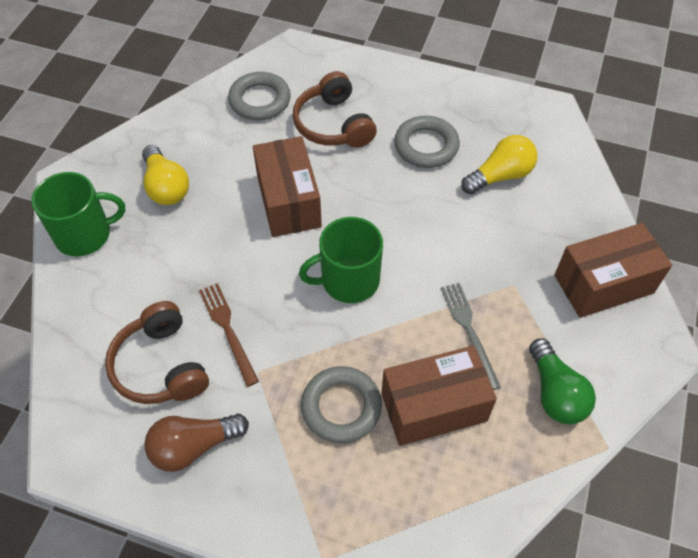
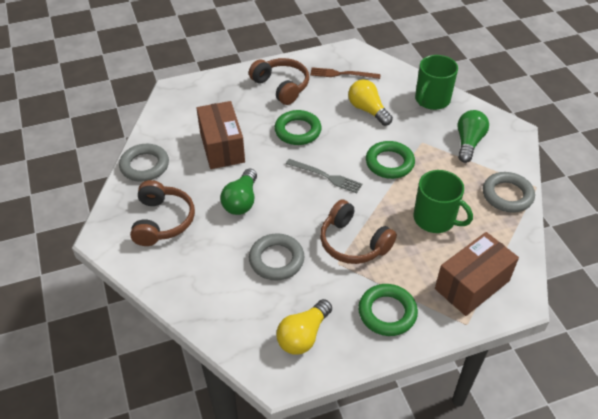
brown box: [253,136,322,237] [381,345,497,446] [554,223,672,318] = 3 -> [196,101,245,169] [435,232,519,316] = 2
brown headphones: [105,301,209,404] [293,71,377,148] = 2 -> [130,180,195,246] [249,58,309,105] [320,199,397,264] = 3
brown light bulb: [144,414,249,472] = 1 -> none = 0
green light bulb: [529,338,596,424] = 1 -> [221,169,257,215] [458,110,489,163] = 2
green ring: none = 0 -> [274,110,322,145] [358,284,418,336] [366,141,415,179] = 3

